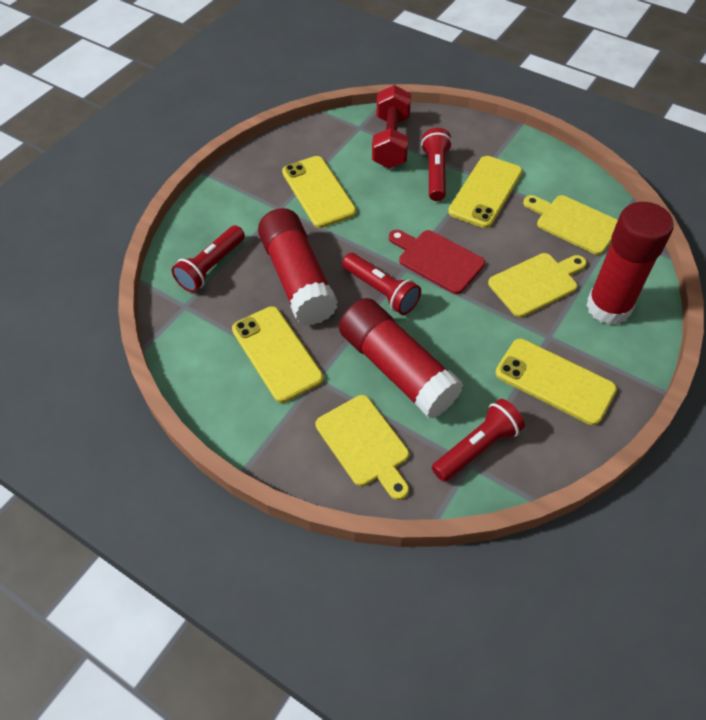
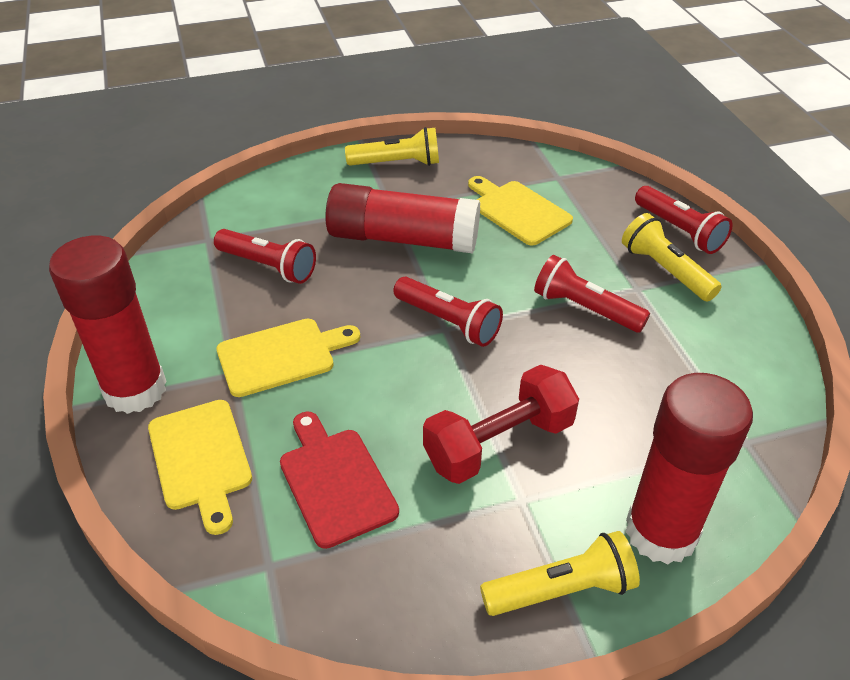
yellow flashlight: none = 0 -> [345,127,439,166] [480,531,640,616] [622,213,722,302] = 3
yellow phone: [232,306,324,403] [282,156,356,228] [448,156,522,228] [496,339,617,425] = 4 -> none = 0

